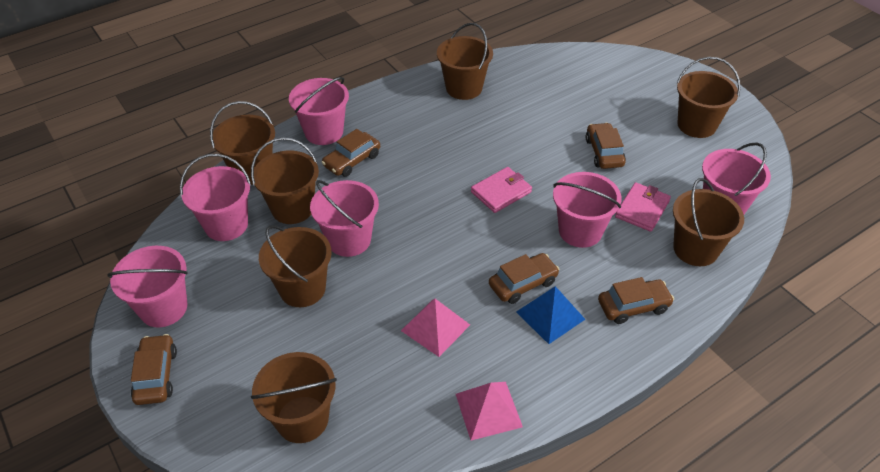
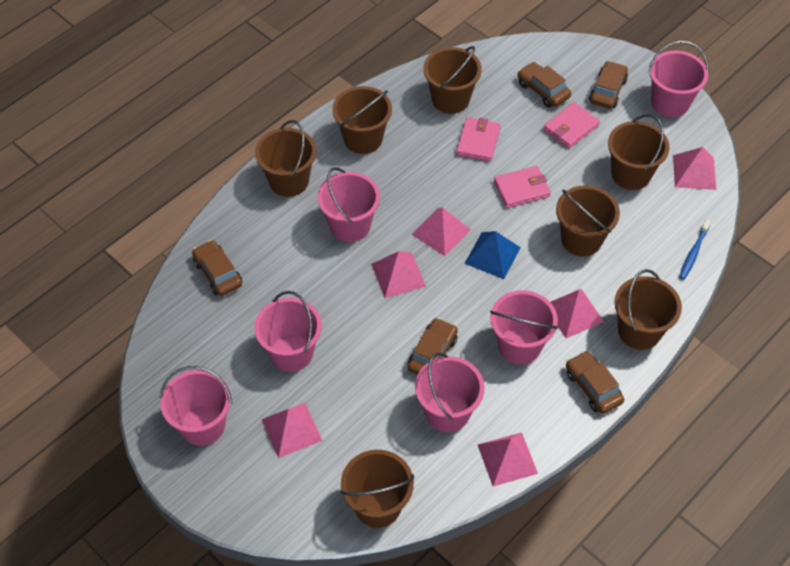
blue toothbrush: none = 0 -> [679,219,711,280] = 1
pink pyramid: [401,299,470,357] [456,382,523,440] = 2 -> [262,403,322,458] [371,251,426,298] [412,207,471,256] [478,432,538,486] [550,289,604,338] [673,147,716,190] = 6
pink wallet: [471,167,532,213] [615,182,671,232] = 2 -> [456,117,501,162] [494,166,551,208] [543,102,600,149] = 3

